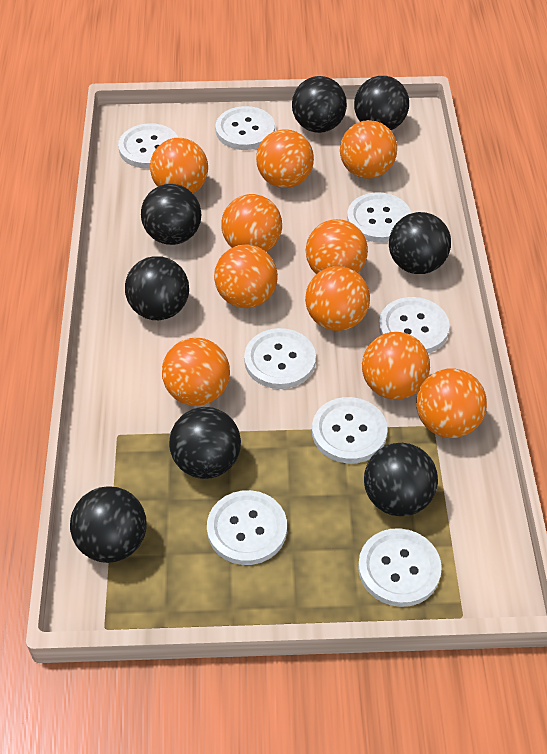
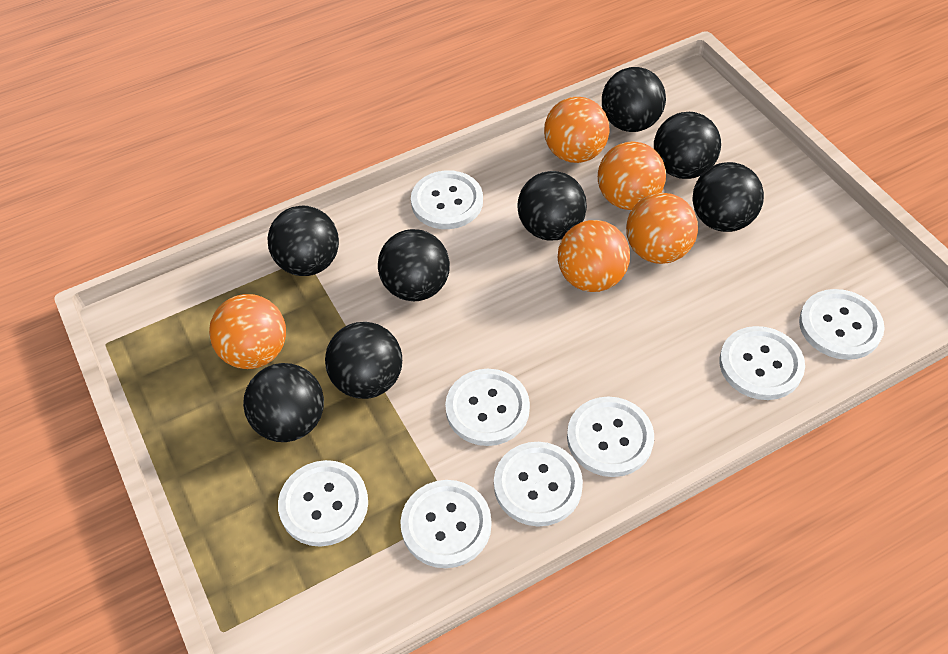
orange ball: [150,138,208,193] [162,338,230,406] [214,245,278,308] [221,194,282,252] [256,129,314,188] [305,266,370,331] [306,219,368,274] [340,120,397,179] [362,332,430,400] [416,368,487,438] = 10 -> [209,294,286,369] [544,97,610,163] [558,220,630,292] [598,141,666,210] [626,193,698,264] = 5

